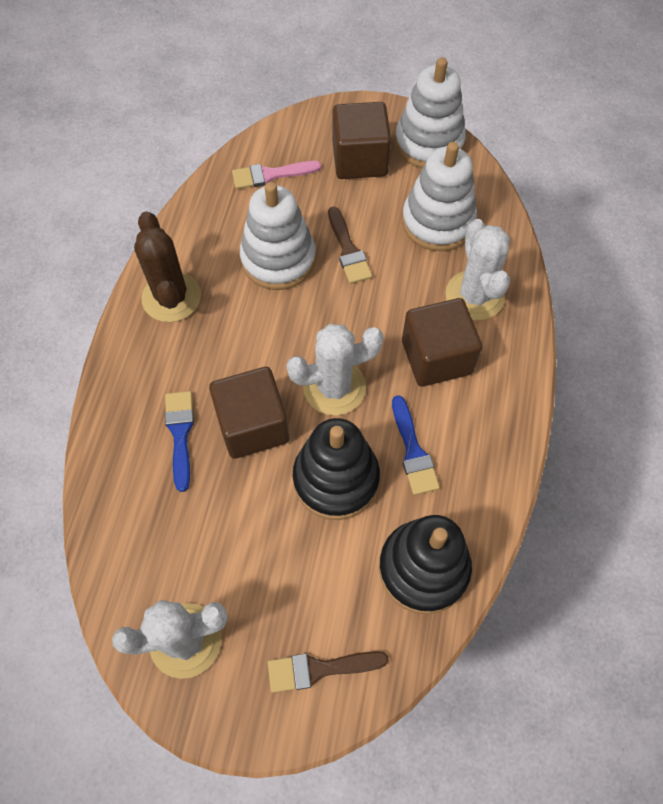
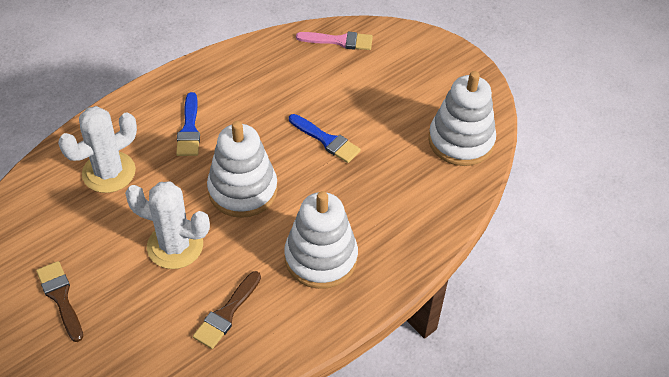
black stacking toy: [293,418,380,520] [379,515,472,614] = 2 -> none = 0
brown cactus: [134,211,201,322] = 1 -> none = 0
brown cube: [209,367,289,459] [333,102,391,179] [402,298,482,387] = 3 -> none = 0
white cactus: [112,600,228,679] [286,324,384,415] [445,219,510,321] = 3 -> [58,106,137,193] [125,181,210,269] = 2

